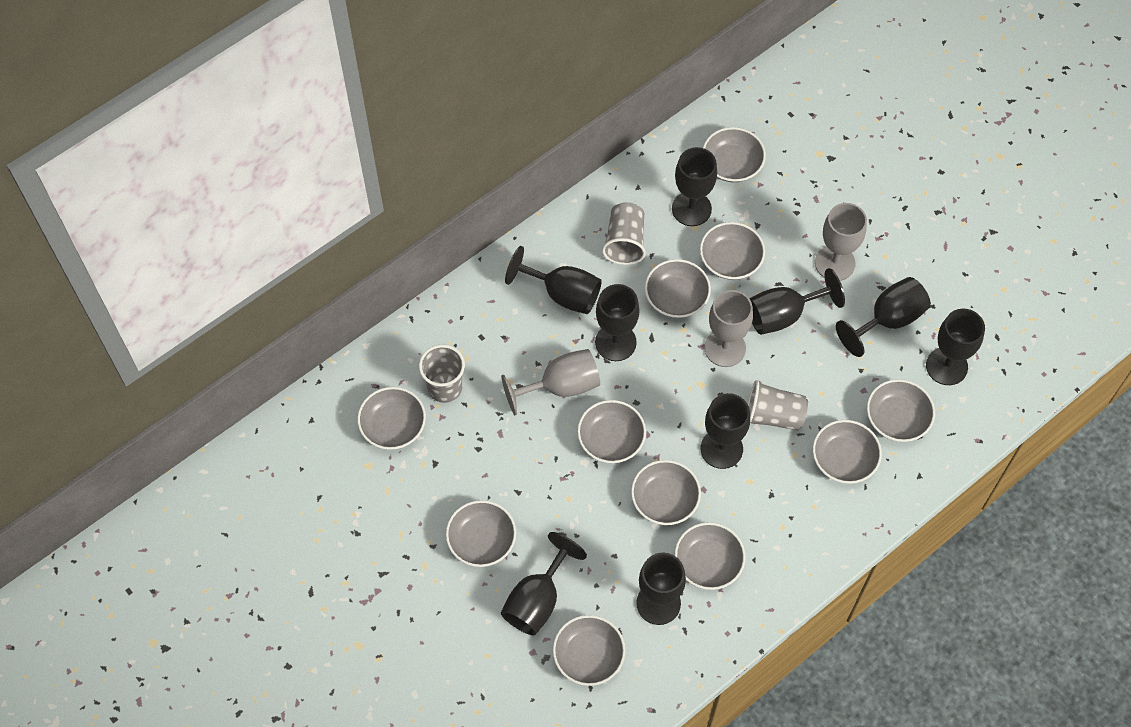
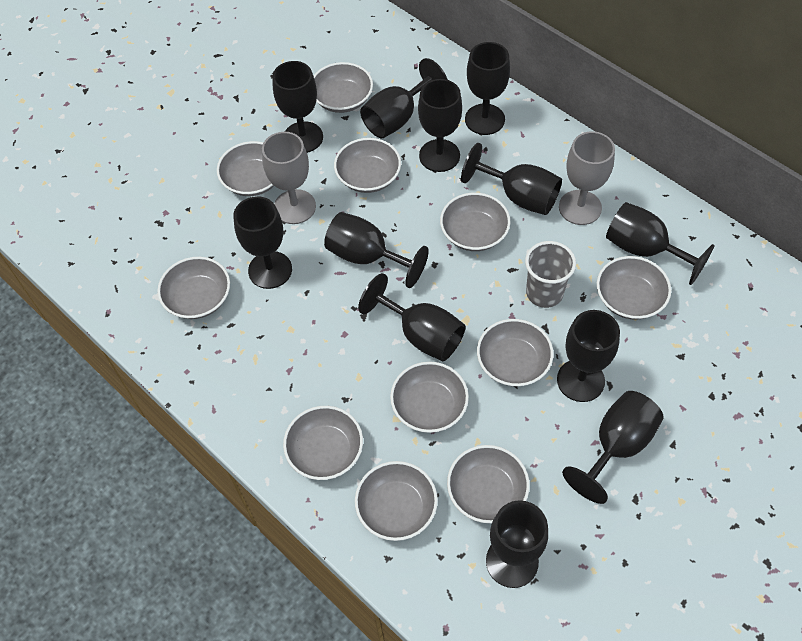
black goblet: [501,532,587,636] [505,246,602,314] [595,284,640,361] [636,553,686,625] [672,147,717,226] [701,393,750,469] [749,268,845,335] [836,277,931,357] [926,309,985,385] = 9 -> [233,196,292,289] [272,61,323,153] [324,212,429,288] [358,273,466,361] [360,58,448,138] [418,79,462,172] [461,143,562,215] [465,42,510,135] [486,500,548,588] [557,310,620,402] [562,391,664,504] [606,202,715,285] = 12
grey cup: [419,345,465,403] [602,202,646,265] [748,380,808,430] = 3 -> [525,241,576,308] = 1
grey goblet: [501,349,600,415] [704,290,753,367] [815,203,867,281] = 3 -> [262,132,316,224] [559,131,615,225] = 2

